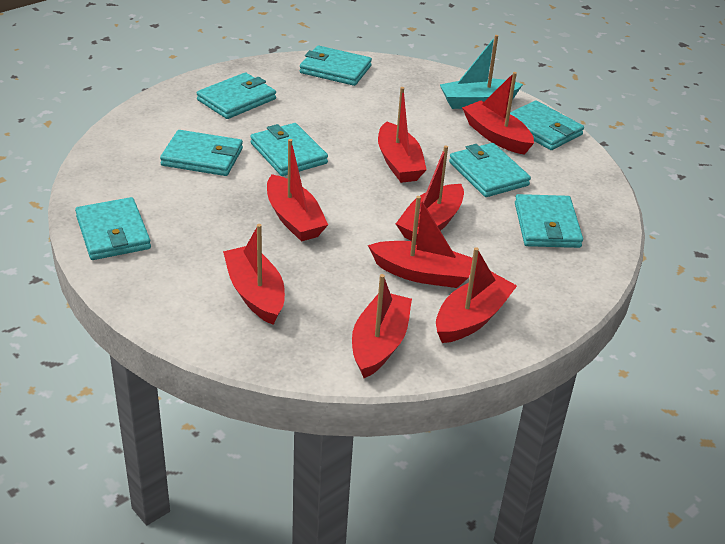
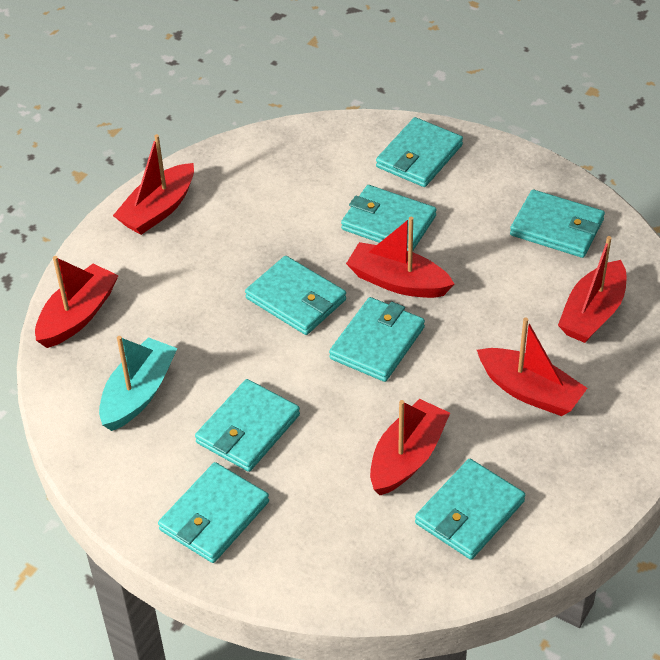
red boat: [223,224,285,325] [267,139,328,242] [352,274,412,378] [368,196,473,288] [378,87,427,183] [396,145,464,242] [436,247,517,343] [462,72,534,155] = 8 -> [35,256,119,348] [113,134,194,235] [346,217,454,298] [370,399,450,495] [477,318,588,416] [558,236,626,343] = 6

